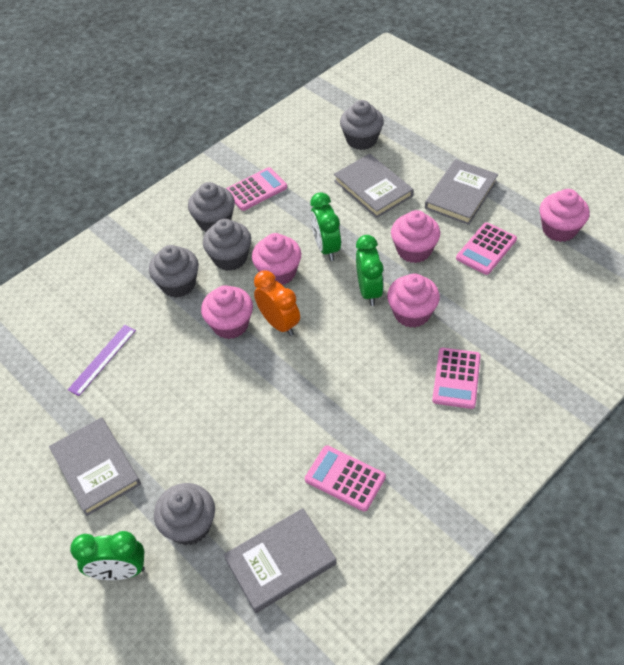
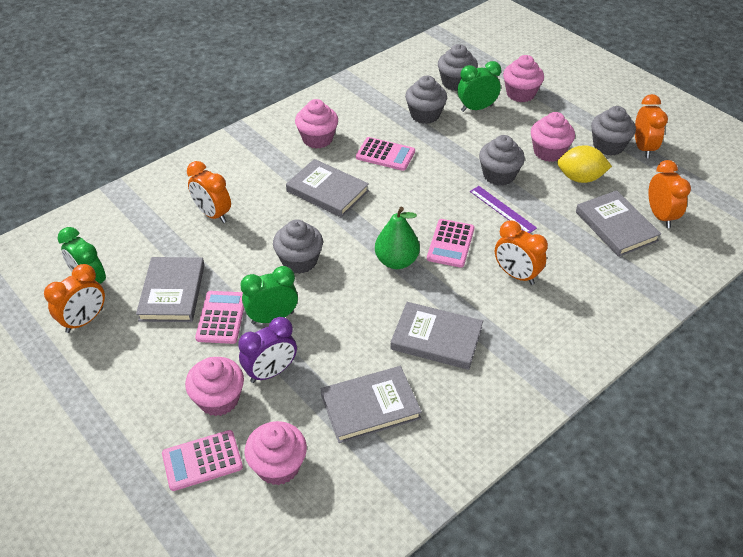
green pear: none = 0 -> [375,207,420,269] = 1
grey book: [49,417,141,516] [224,508,337,613] [334,154,413,218] [425,159,498,225] = 4 -> [136,257,205,322] [286,159,369,218] [321,366,422,443] [390,302,483,370] [576,190,661,257] = 5
orange clock: [254,270,300,336] = 1 -> [44,264,105,333] [187,161,231,223] [495,220,548,285] [635,94,668,158] [648,160,691,228] = 5
purple clock: none = 0 -> [238,317,297,383] = 1
yellow lemon: none = 0 -> [557,145,612,183] = 1

